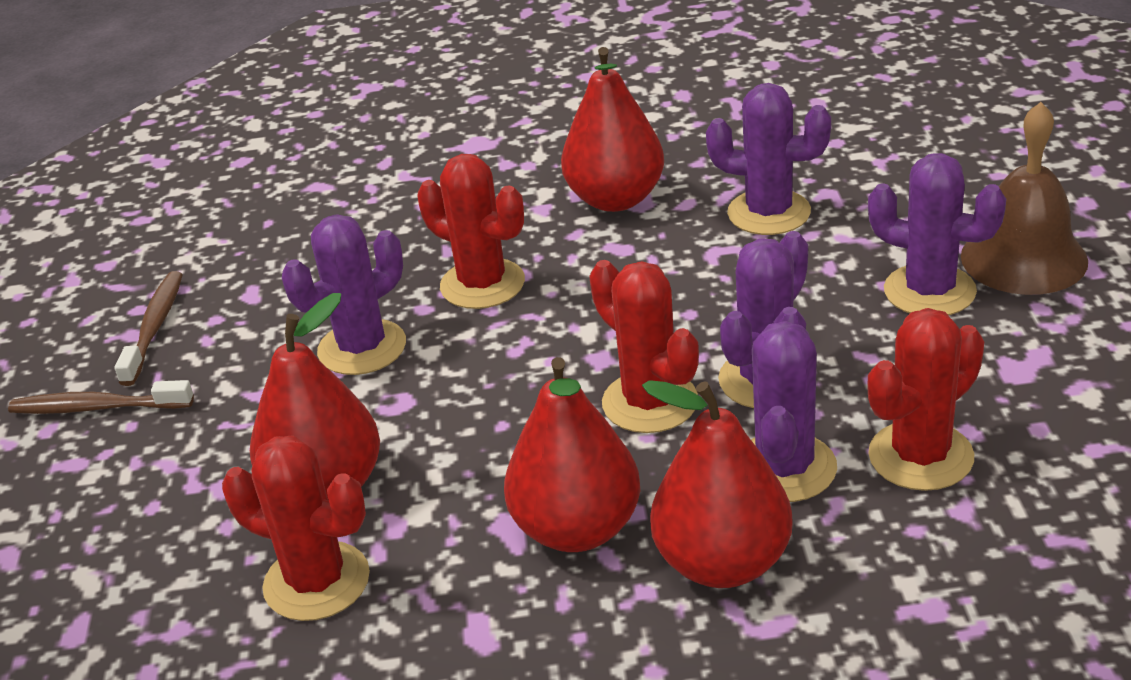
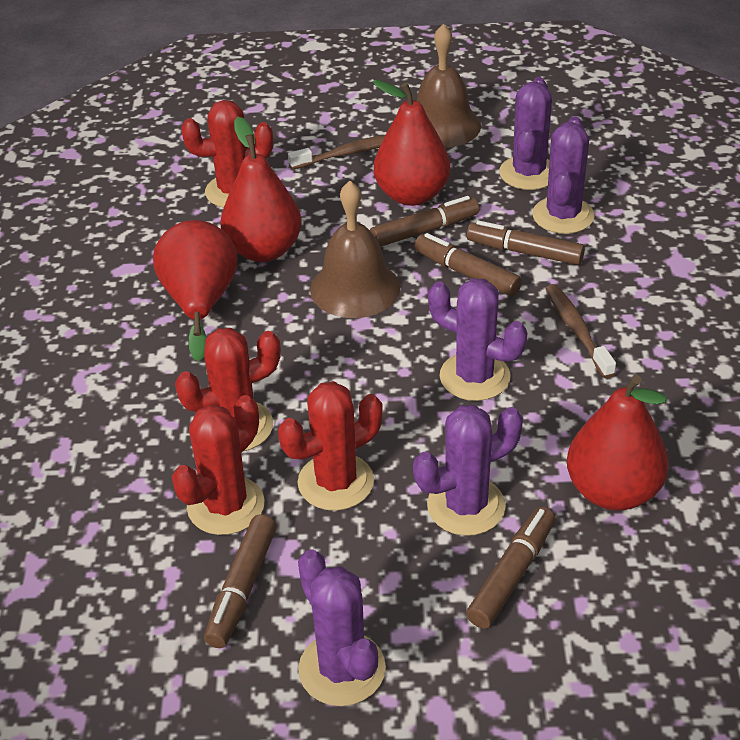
brown bell: [961,102,1088,295] = 1 -> [310,181,400,318] [417,24,481,148] = 2
brown marker: none = 0 -> [204,514,277,648] [370,196,479,247] [414,233,522,296] [466,507,555,629] [467,220,585,265] = 5

